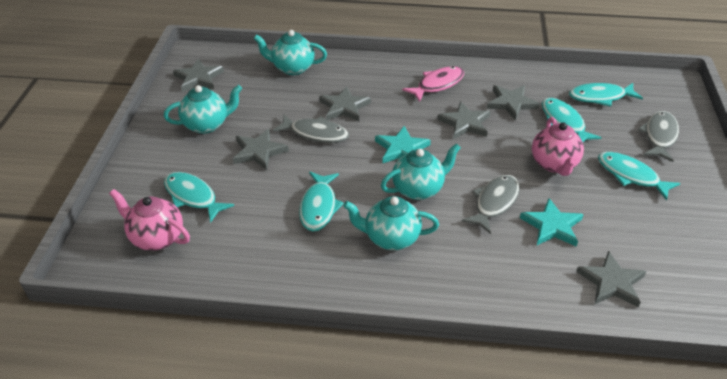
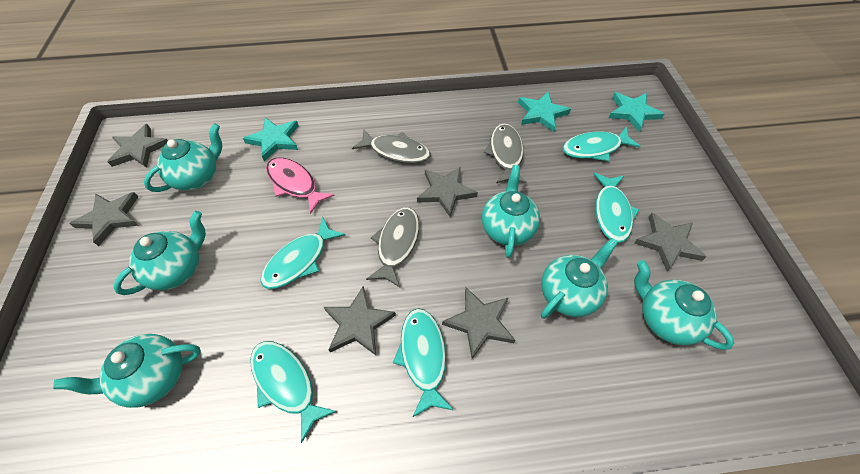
pink teapot: [109,189,190,251] [532,117,584,176] = 2 -> none = 0
turquoise star: [375,126,431,164] [520,198,584,247] = 2 -> [243,117,299,161] [518,92,571,132] [609,92,664,132] = 3
turquoise teapot: [164,85,242,134] [253,30,327,75] [343,196,439,250] [381,143,461,200] = 4 -> [53,334,201,408] [113,211,206,295] [144,123,222,192] [482,165,540,258] [541,238,618,319] [634,260,734,350] = 6

